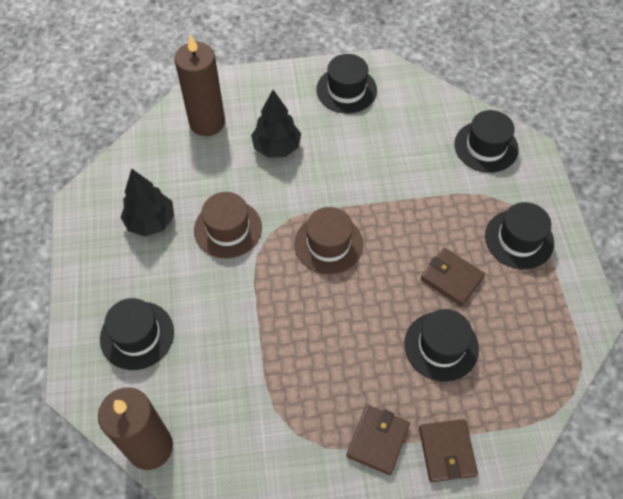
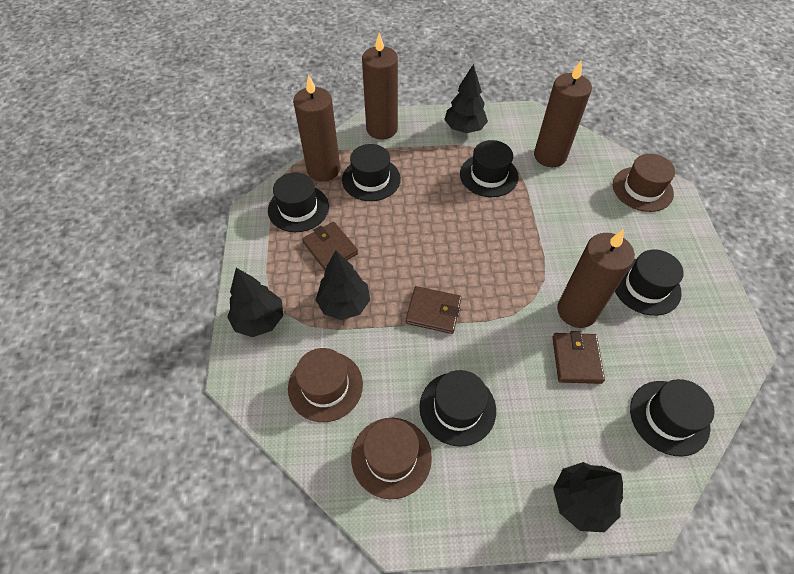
black hat: [100,298,174,370] [316,54,377,114] [404,309,479,382] [454,110,519,173] [485,202,554,269] = 5 -> [268,173,329,232] [342,144,401,201] [419,370,496,447] [460,140,519,197] [615,249,684,316] [630,379,715,457] = 6
black tree: [120,169,174,236] [251,90,301,158] = 2 -> [227,268,283,337] [316,250,370,320] [444,64,488,133] [553,462,623,532] = 4
brown candle: [98,387,173,470] [175,34,225,136] = 2 -> [293,74,340,182] [362,33,398,139] [534,61,592,167] [557,229,635,328] = 4
brown hat: [194,192,262,259] [294,207,363,274] = 2 -> [288,348,363,422] [351,418,432,499] [613,154,675,212] = 3

